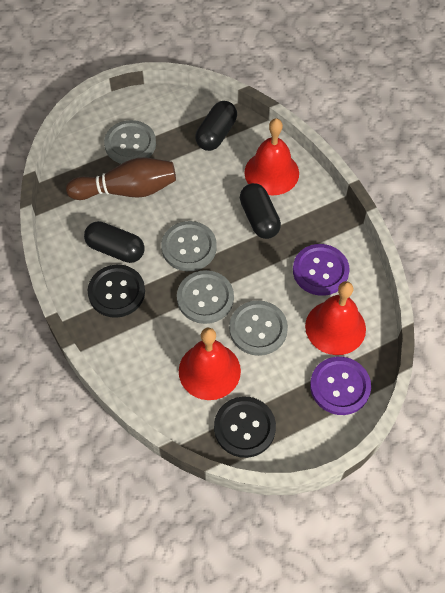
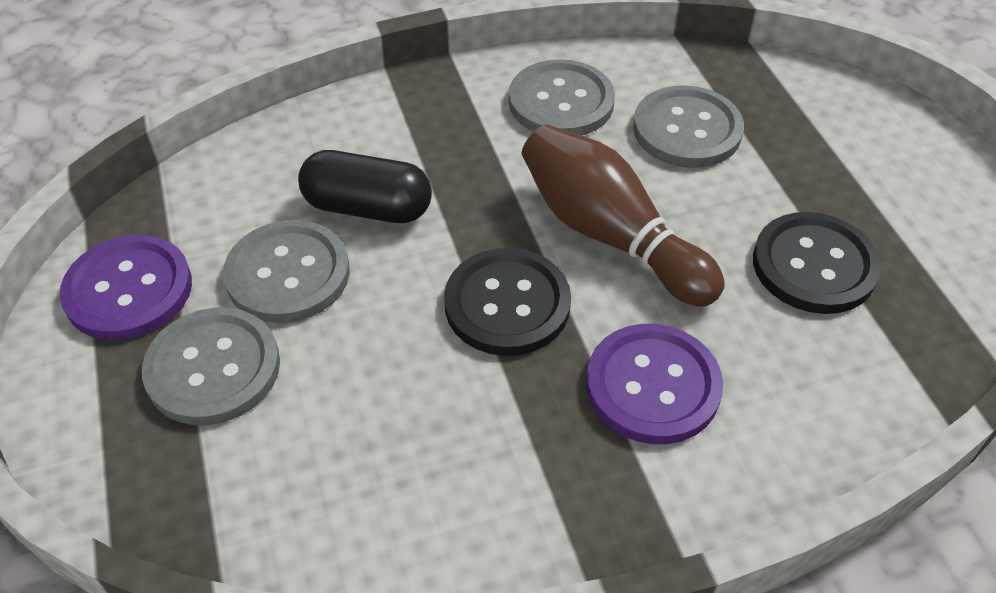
black capsule: [84,221,144,263] [195,101,237,151] [240,183,281,239] = 3 -> [298,150,432,223] = 1
red bell: [179,328,241,400] [244,118,299,195] [305,281,366,355] = 3 -> none = 0

